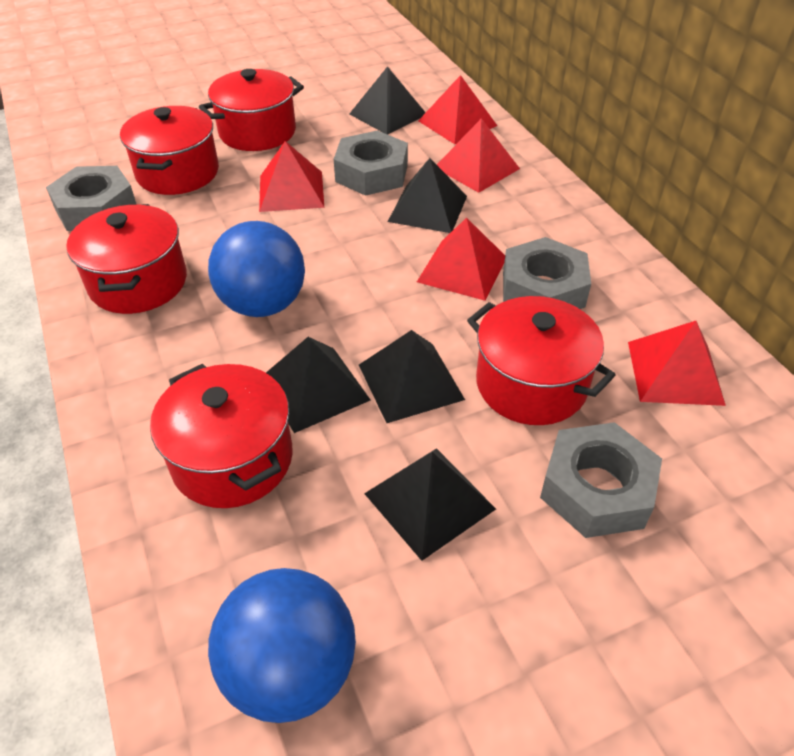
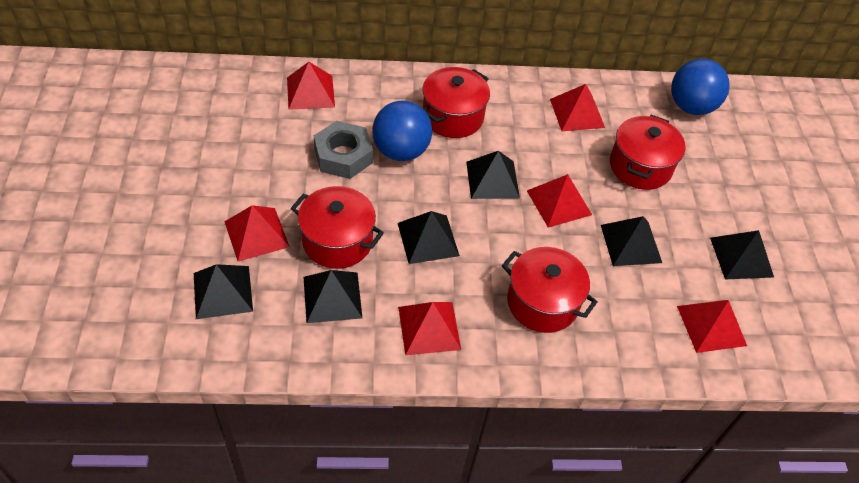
black pyramid: [266,337,370,433] [349,66,426,135] [359,330,465,423] [364,448,496,561] [388,158,467,233] = 5 -> [194,264,253,319] [304,270,363,323] [398,211,460,264] [466,151,520,199] [601,216,662,266] [710,230,774,279] = 6
grey nut: [46,166,137,231] [334,131,408,196] [503,237,591,309] [540,422,662,538] = 4 -> [314,121,373,179] = 1
red pot: [66,204,187,314] [120,106,219,195] [150,364,293,508] [199,69,304,151] [467,296,616,425] = 5 -> [291,186,384,269] [423,67,490,138] [502,247,598,333] [610,115,686,190] = 4
red pyramid: [259,141,324,212] [417,218,505,301] [418,75,497,144] [437,118,520,193] [628,321,726,406] = 5 -> [224,205,290,262] [287,62,335,110] [398,302,461,355] [527,174,592,228] [550,84,605,131] [677,300,747,353] = 6

